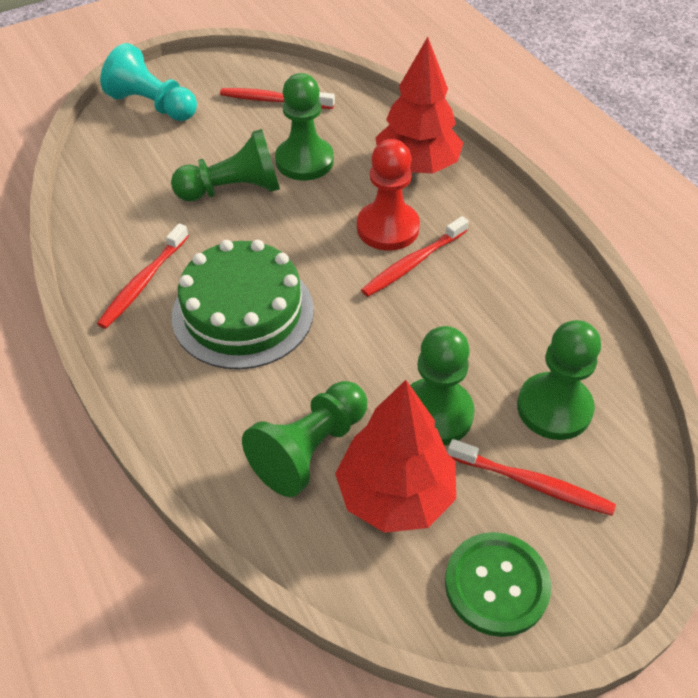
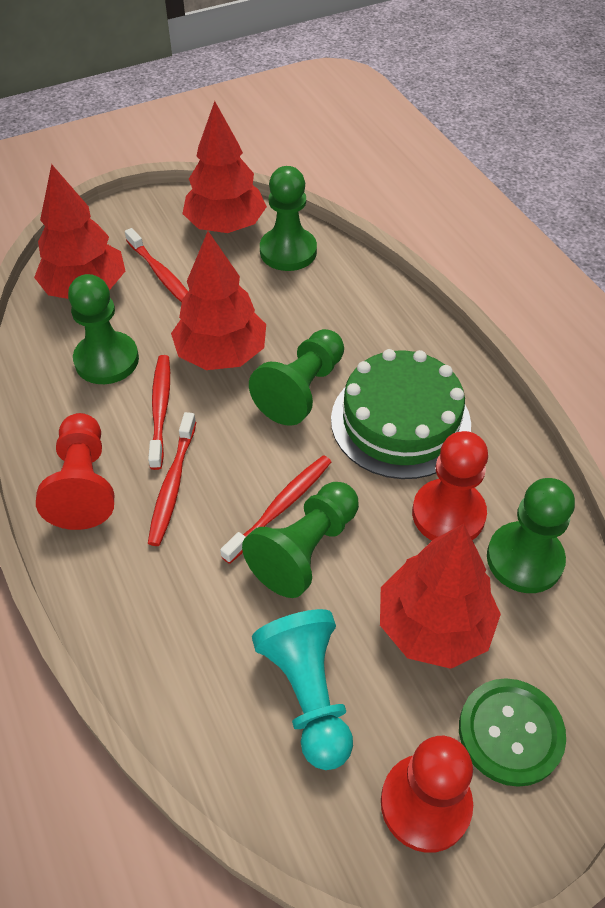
red pawn: [357,139,420,251] = 1 -> [36,413,114,530] [381,736,473,853] [412,431,488,541] = 3
red tree: [335,380,456,533] [375,37,463,174] = 2 -> [34,164,125,299] [171,231,266,370] [182,101,267,233] [380,524,501,669] = 4

